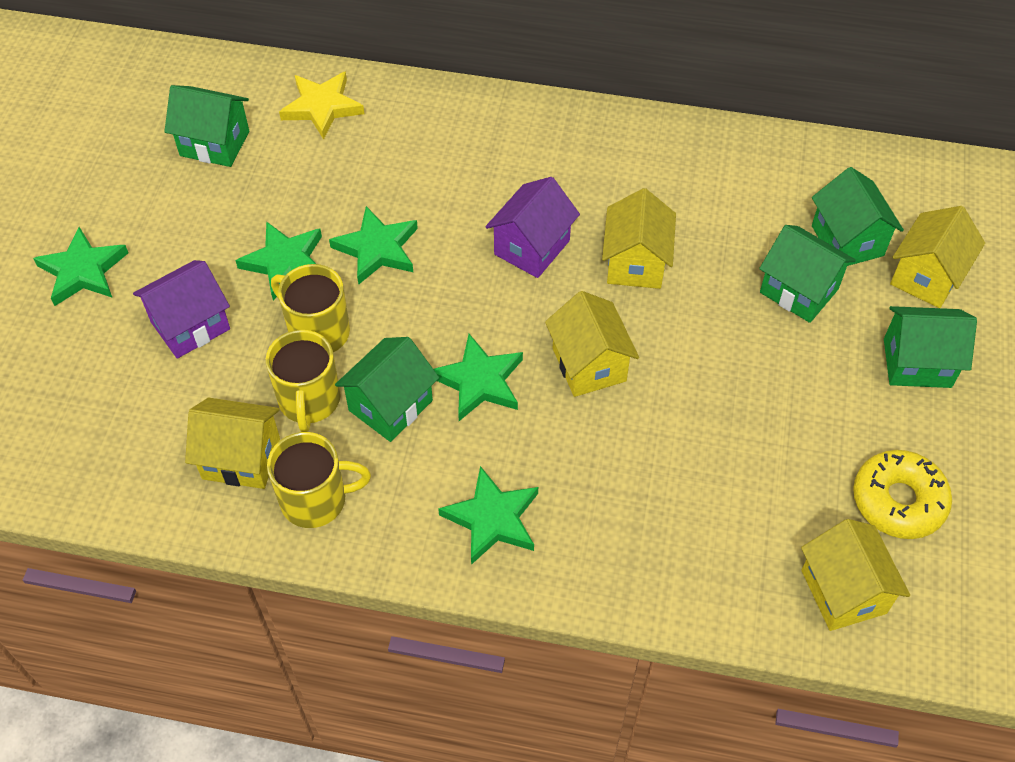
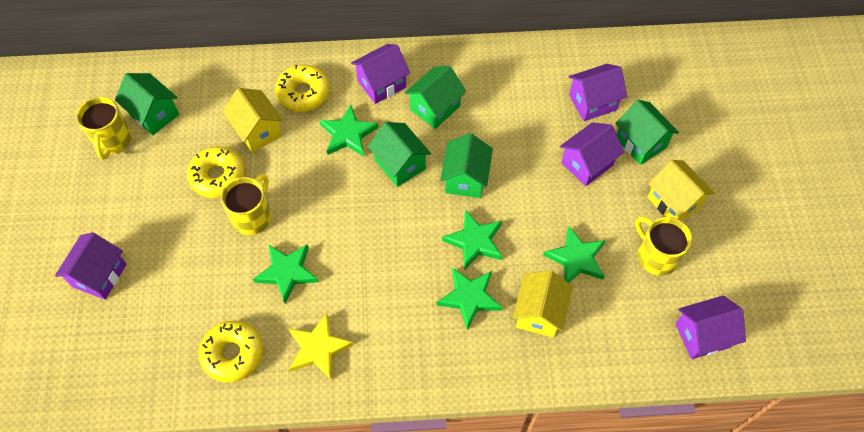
purple house: [133,260,230,359] [485,177,580,278] = 2 -> [55,232,127,300] [351,44,410,104] [560,122,624,186] [569,64,627,121] [675,295,746,359] = 5
yellow donut: [853,450,952,539] = 1 -> [187,146,245,198] [199,321,263,383] [275,64,330,112] = 3
yellow house: [185,398,280,489] [545,291,639,397] [602,188,676,289] [801,519,910,631] [890,206,985,308] = 5 -> [222,88,283,153] [513,270,573,338] [647,160,714,221] = 3

